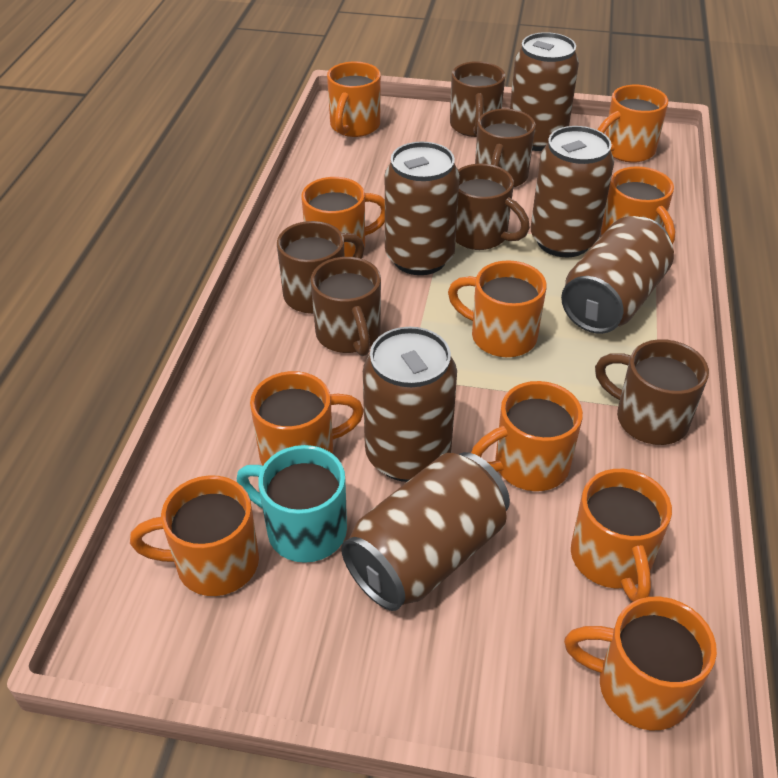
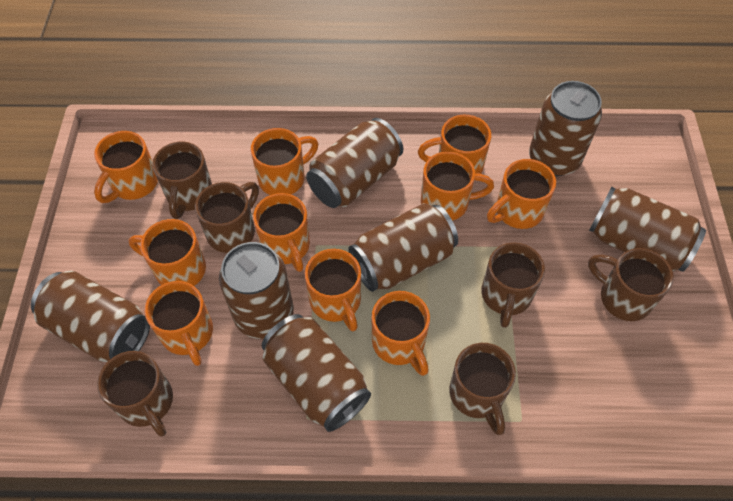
brown can: [341,452,510,611] [363,327,457,482] [385,142,460,275] [510,32,579,151] [531,126,614,257] [561,216,674,334] = 6 -> [31,271,150,362] [219,242,294,339] [262,314,371,432] [306,118,403,208] [348,203,458,292] [529,81,602,176] [589,186,706,272] = 7
turquoise mug: [237,445,347,563] = 1 -> none = 0

